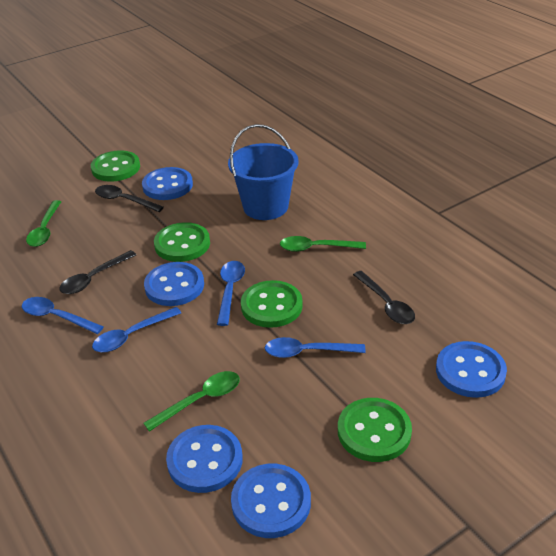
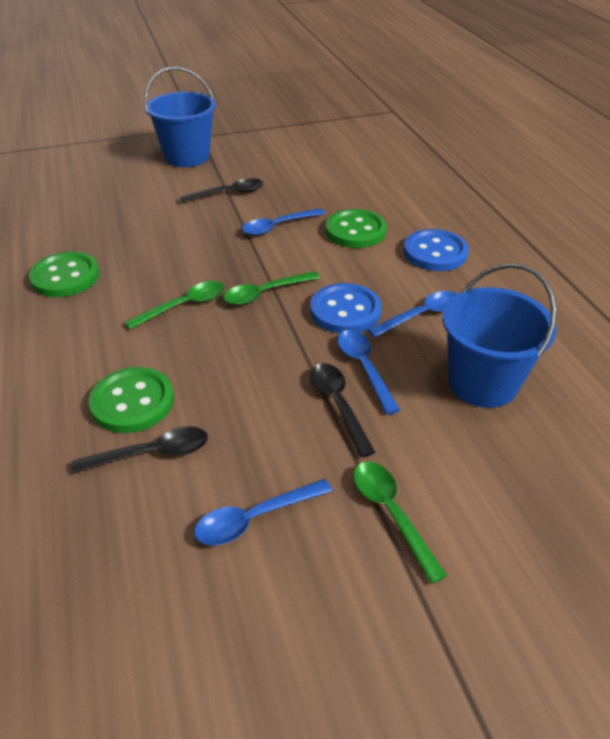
blue bucket: [228,124,298,220] = 1 -> [144,67,216,167] [443,263,557,408] = 2
blue button: [142,167,193,200] [144,262,204,306] [166,425,243,493] [231,464,311,538] [436,341,507,398] = 5 -> [310,283,381,334] [404,229,469,271] = 2
green button: [91,150,140,182] [154,222,210,262] [241,280,303,328] [338,398,412,462] = 4 -> [29,252,100,297] [89,367,174,433] [326,209,387,248] = 3

